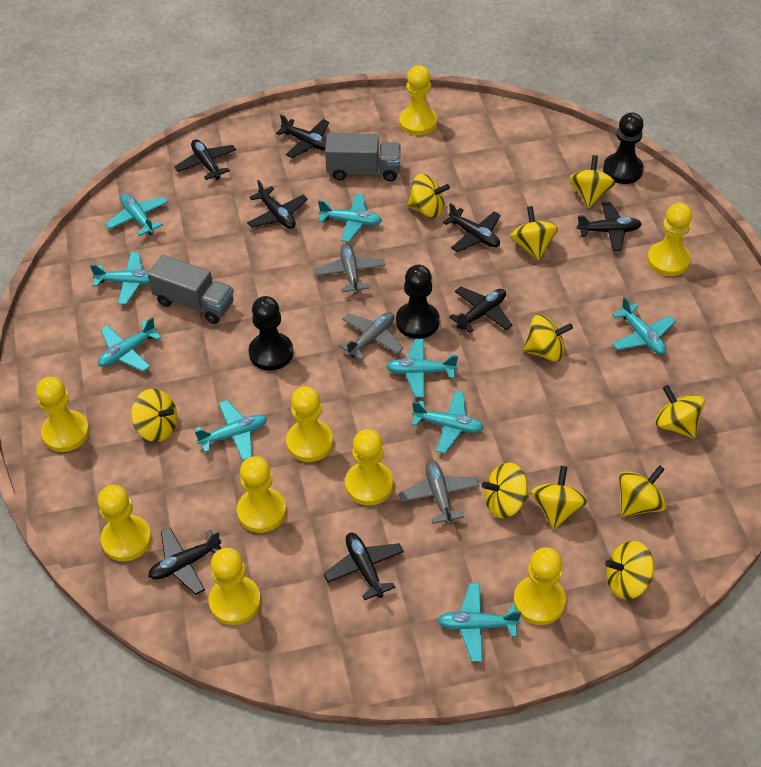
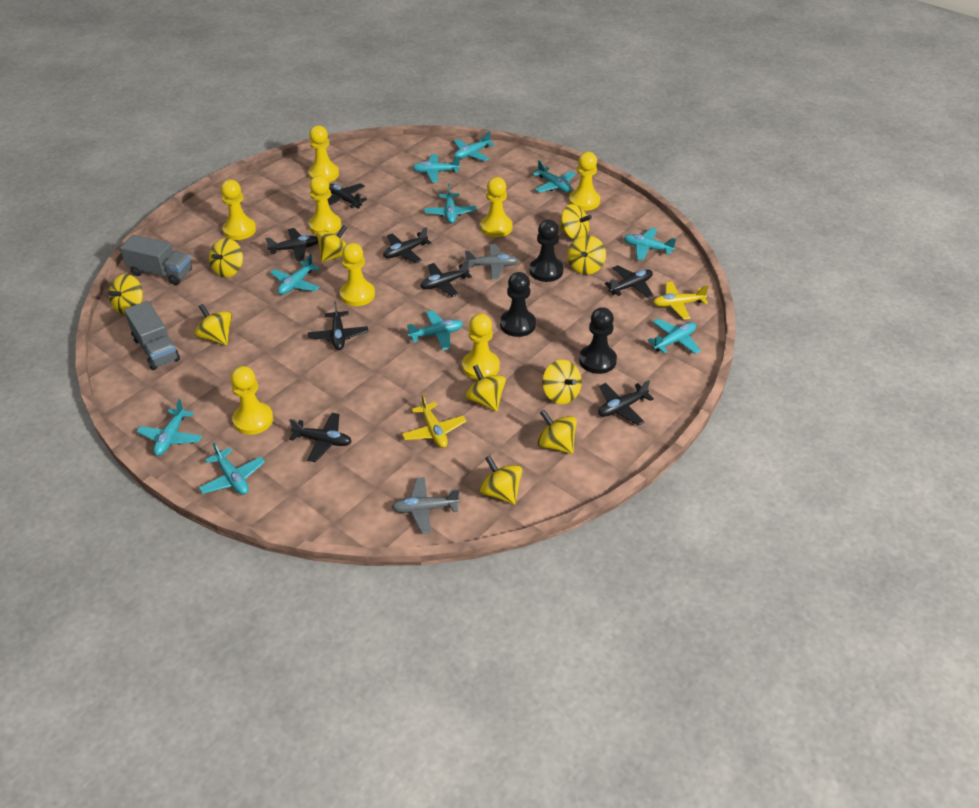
grey plane: [315,244,385,294] [339,312,403,360] [399,460,479,524] = 3 -> [392,477,460,534] [465,244,518,279] = 2
turquoise plane: [90,252,150,305] [98,317,162,372] [105,194,168,236] [195,400,267,461] [318,194,382,242] [386,339,458,397] [411,391,484,454] [437,583,522,662] [612,297,676,355] = 9 -> [137,399,202,456] [199,442,265,495] [271,254,320,295] [407,310,463,350] [413,154,460,182] [424,184,477,223] [454,131,495,161] [532,160,576,193] [624,228,676,260] [648,319,701,354] = 10
yellow pawn: [36,377,89,452] [98,485,152,562] [209,548,261,625] [237,456,286,533] [286,386,333,462] [345,429,393,505] [399,65,437,135] [513,547,566,625] [647,203,692,276] = 9 -> [221,180,256,240] [230,366,273,435] [308,125,339,182] [309,176,341,235] [340,243,375,306] [462,313,500,380] [480,177,513,237] [569,152,600,211] = 8
yellow plane: none = 0 -> [402,394,467,448] [653,281,709,320] = 2

